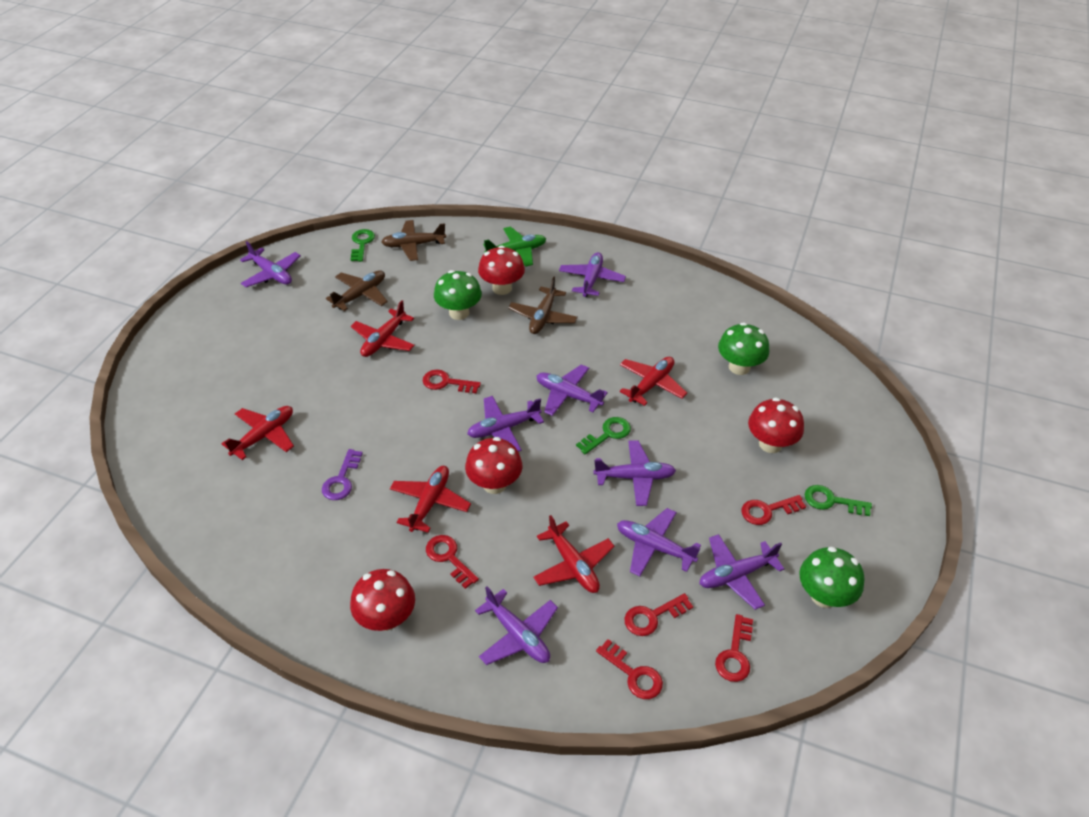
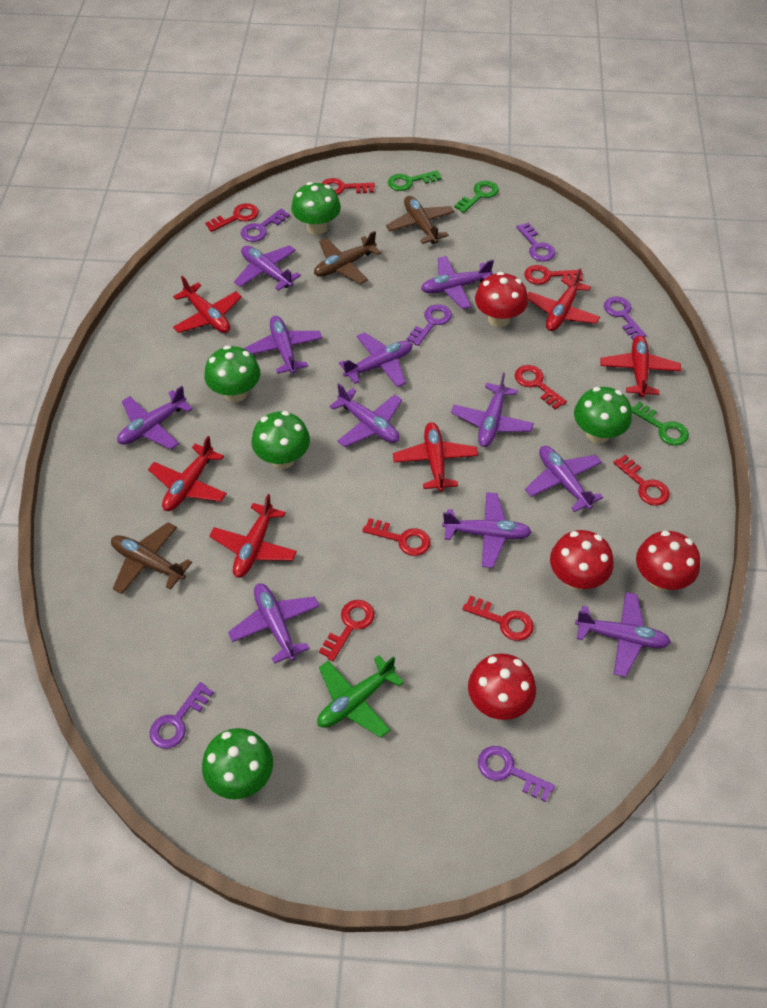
green mushroom: [434,270,482,320] [718,322,769,375] [799,546,865,608] = 3 -> [202,728,273,799] [204,345,260,402] [251,411,310,469] [291,182,341,235] [574,387,632,444] = 5
purple key: [322,449,363,500] = 1 -> [150,682,214,749] [241,209,290,242] [407,304,452,346] [478,746,555,802] [516,223,556,261] [604,297,646,340] = 6
purple plane: [240,241,301,287] [467,396,544,452] [475,586,558,665] [537,364,608,416] [559,252,626,297] [593,440,676,506] [617,508,701,577] [699,534,784,610] = 8 -> [117,386,192,450] [228,583,319,664] [234,245,301,291] [244,316,322,374] [330,384,402,447] [339,332,412,387] [421,256,494,309] [442,492,532,568] [451,372,534,447] [525,446,603,512] [575,592,671,677] = 11
red key: [423,370,481,393] [426,535,479,589] [596,639,663,699] [624,593,693,636] [715,614,753,682] [742,495,806,525] = 6 -> [205,203,259,232] [319,600,375,661] [322,178,375,195] [362,518,431,556] [463,596,534,641] [515,365,567,410] [524,265,583,285] [613,455,670,506] = 8
red plane: [222,406,294,460] [351,300,415,357] [390,466,471,533] [533,515,614,593] [620,357,687,406] = 5 -> [148,436,227,511] [173,276,242,333] [209,494,297,578] [393,422,478,492] [527,268,600,331] [600,335,681,398] = 6

